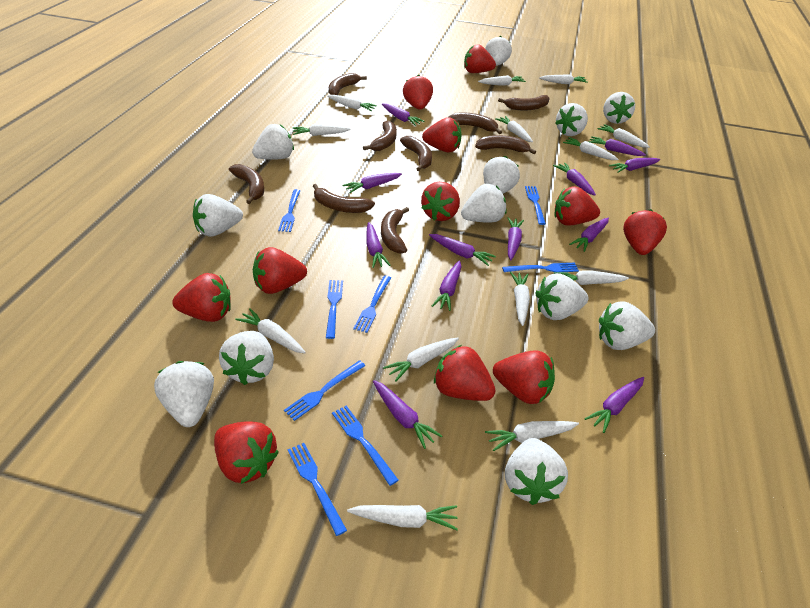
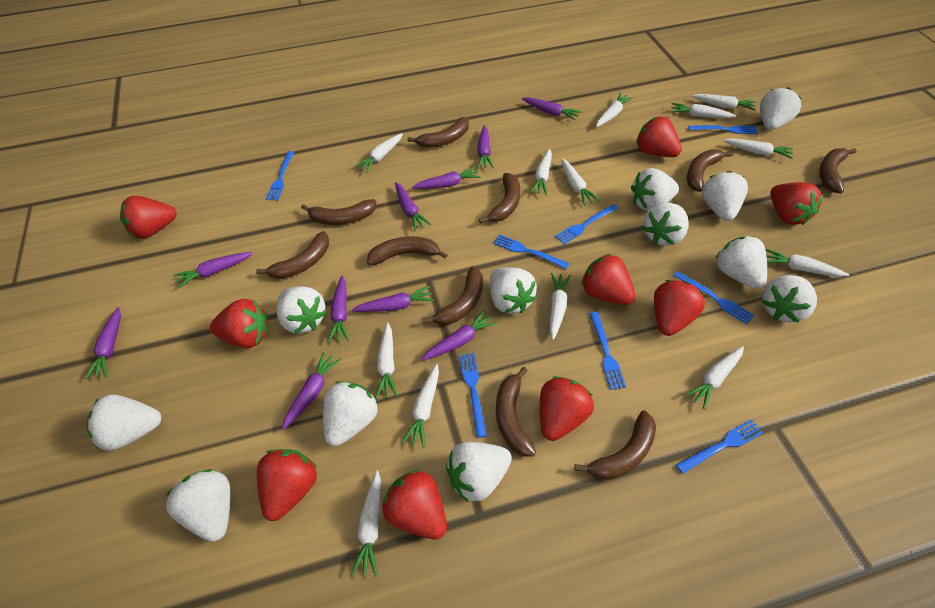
brown banana: [229,164,264,204] [313,184,375,213] [329,73,367,95] [363,121,397,151] [381,207,409,254] [400,136,432,171] [449,112,502,134] [475,135,536,154] [498,95,550,111] = 9 -> [256,231,329,279] [301,199,376,225] [367,237,448,265] [407,117,469,148] [422,267,483,325] [479,173,520,224] [496,367,536,457] [575,410,656,480] [687,149,733,192] [819,148,856,193] = 10
purple carrot: [343,173,402,193] [366,222,391,268] [373,380,442,449] [382,104,424,126] [429,234,496,266] [432,260,461,311] [508,217,524,260] [553,162,596,195] [569,218,609,252] [584,377,644,433] [588,136,646,156] [609,158,660,173] = 12 -> [85,307,121,380] [174,252,253,288] [282,352,341,430] [328,275,349,342] [352,286,434,312] [395,182,431,231] [412,167,481,189] [421,310,497,361] [477,125,494,169] [522,97,581,120] = 10
red strawberry: [172,273,231,322] [214,421,279,484] [253,247,307,294] [403,75,433,109] [421,182,460,221] [422,117,462,152] [434,345,496,401] [464,44,496,73] [493,350,555,404] [555,186,600,226] [623,209,667,255] = 11 -> [120,196,177,239] [210,299,268,348] [257,449,317,521] [382,469,447,539] [540,376,594,441] [581,254,635,305] [636,116,682,157] [654,280,705,336] [770,182,823,225] = 9

